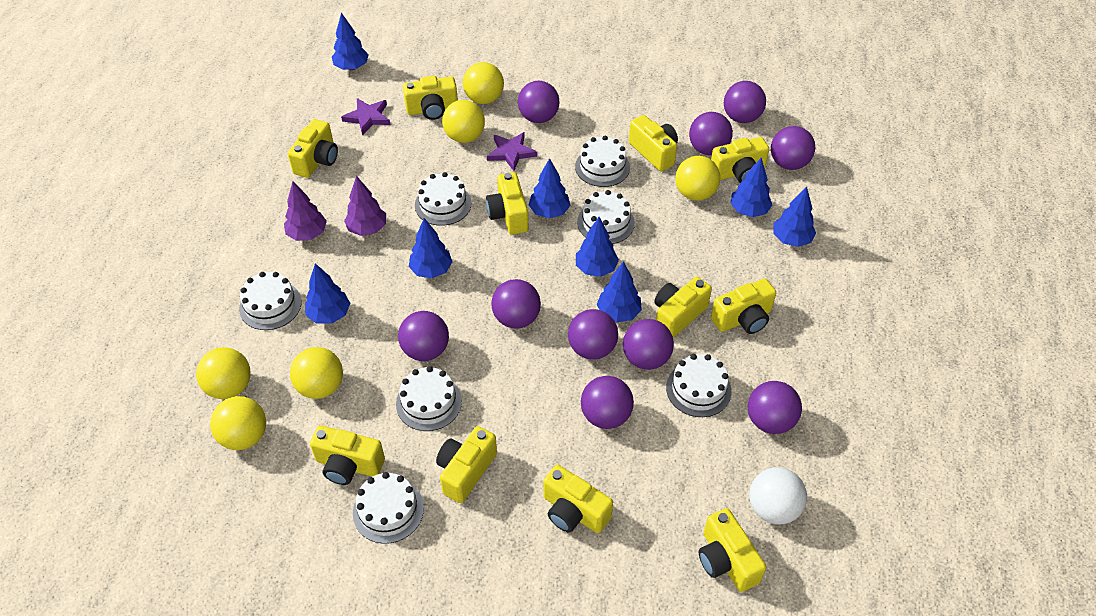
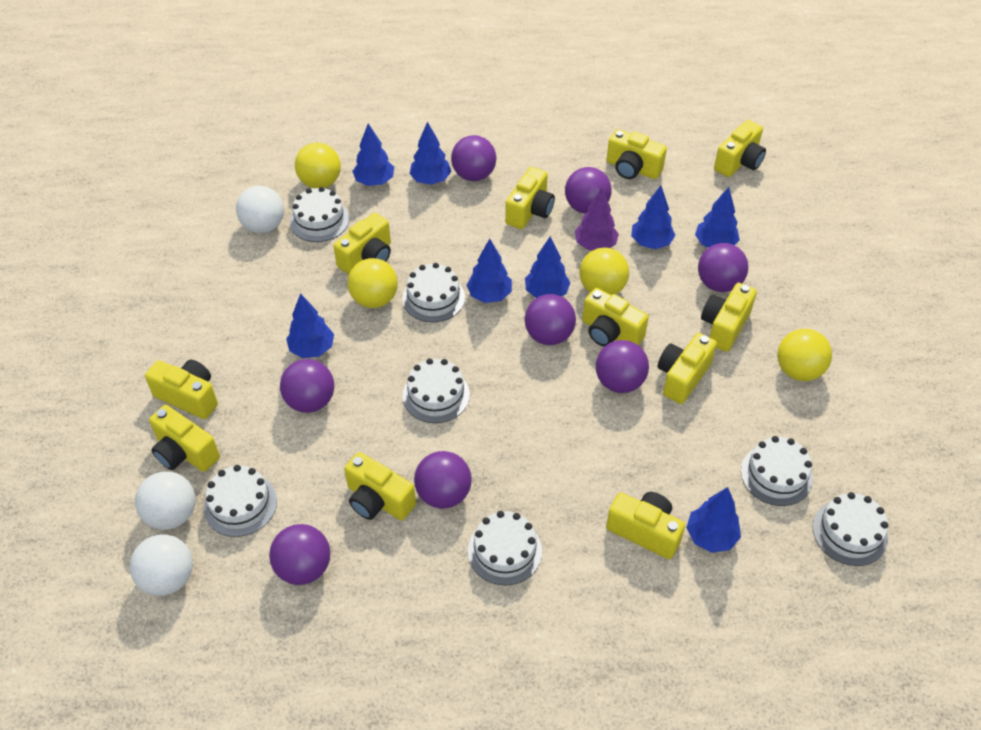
purple ball: [398,311,449,361] [491,279,541,328] [518,81,560,123] [568,309,618,359] [581,376,634,429] [623,319,674,370] [689,112,733,155] [724,81,766,123] [748,381,802,434] [771,126,815,170] = 10 -> [269,524,330,585] [280,359,334,413] [414,451,472,508] [451,135,496,181] [525,294,576,345] [565,167,612,214] [596,340,649,393] [698,243,748,292] = 8
purple star: [341,98,391,135] [487,132,537,171] = 2 -> none = 0
purple tree: [284,182,327,241] [344,176,386,236] = 2 -> [575,188,619,251] = 1
white ball: [749,467,807,525] = 1 -> [130,534,193,596] [135,471,196,530] [236,186,284,233] = 3
yellow ball: [196,347,251,399] [210,396,266,450] [290,347,343,399] [442,100,485,143] [463,62,504,104] [675,156,720,201] = 6 -> [295,143,341,188] [348,258,398,308] [580,247,629,295] [777,329,832,381] = 4

